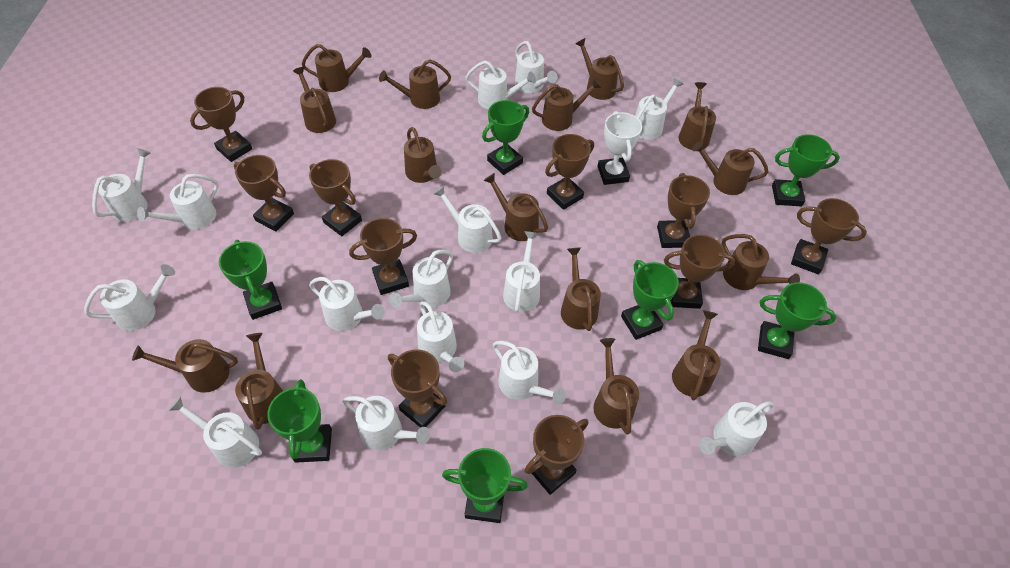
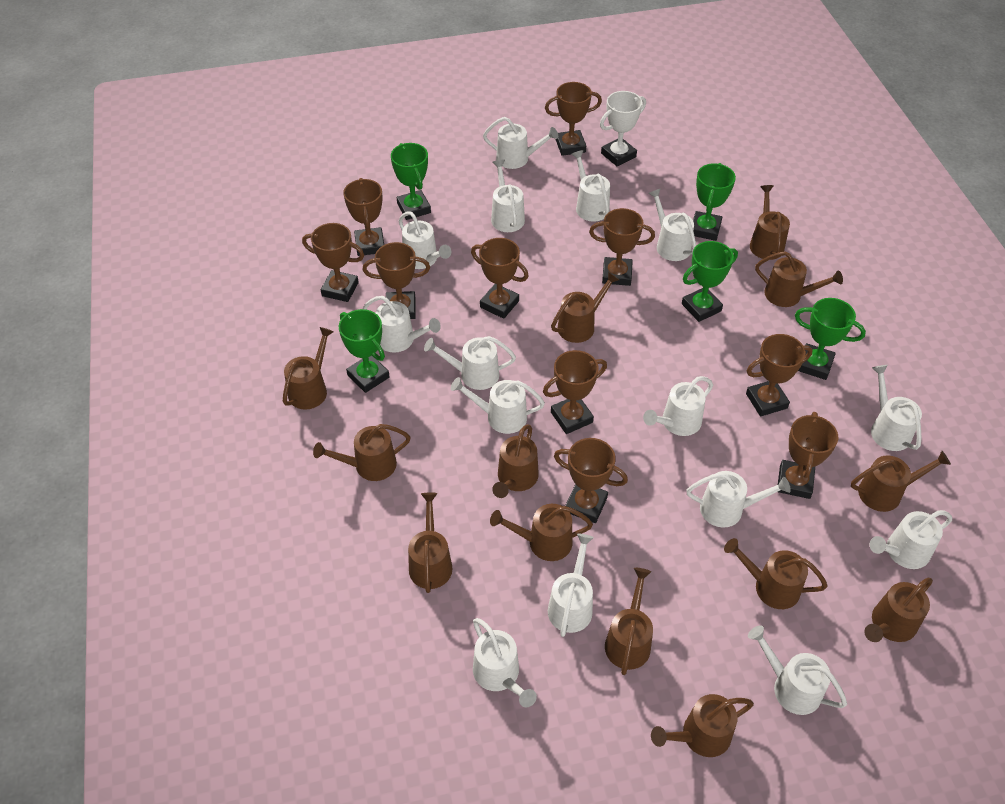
brown watering can: [132,339,238,393] [235,333,283,430] [293,67,336,133] [302,44,371,92] [379,59,451,109] [404,127,442,183] [484,173,548,241] [532,78,602,131] [561,247,601,331] [575,38,624,100] [593,338,639,435] [672,310,720,400] [678,82,716,150] [692,141,769,195] [722,234,800,290] = 15 -> [283,327,334,410] [313,424,411,481] [408,492,452,593] [490,504,593,561] [492,425,539,498] [551,272,619,343] [605,568,653,675] [651,694,754,757] [724,538,828,609] [750,185,790,260] [755,251,843,307] [851,451,951,512] [864,578,933,642] = 13
green trophy: [219,240,282,320] [267,379,332,463] [442,448,528,523] [482,100,529,175] [621,260,679,340] [758,282,836,359] [772,134,840,206] = 7 -> [339,309,390,393] [391,143,431,220] [682,241,738,322] [693,163,736,241] [795,298,866,380] = 5

